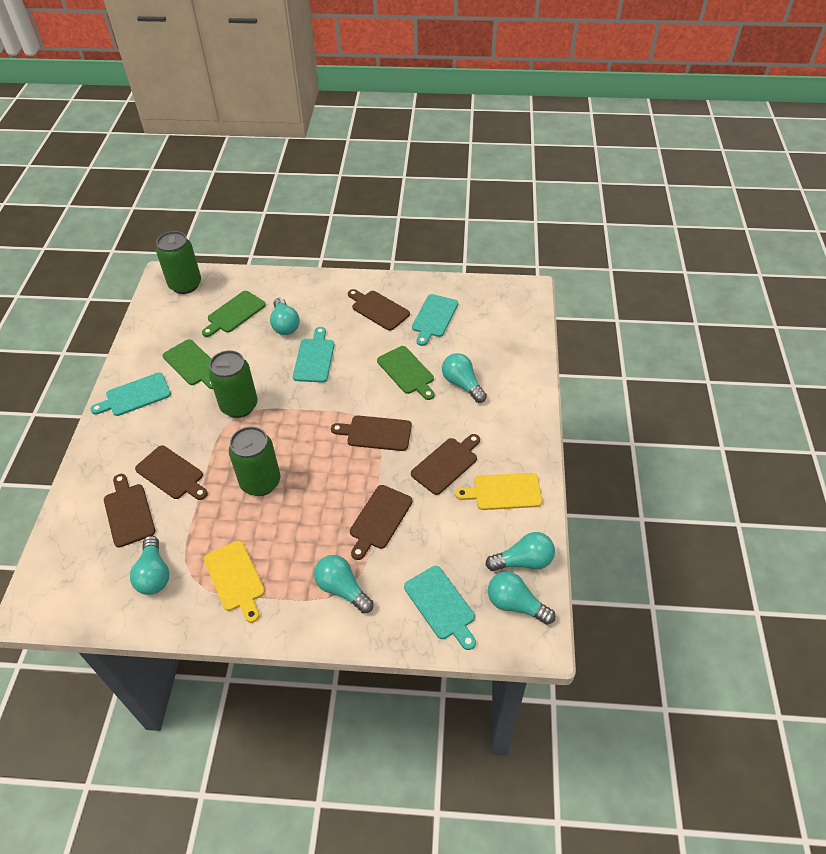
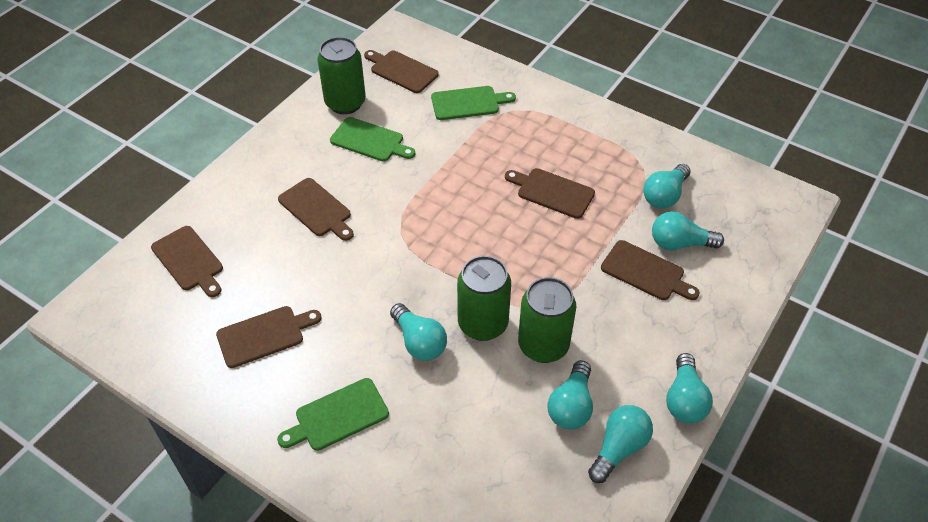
turquoise cutting board: [90,373,171,416] [293,327,335,383] [404,566,476,650] [412,294,458,346] = 4 -> none = 0
yellow cutting board: [204,541,265,623] [455,473,542,510] = 2 -> none = 0

